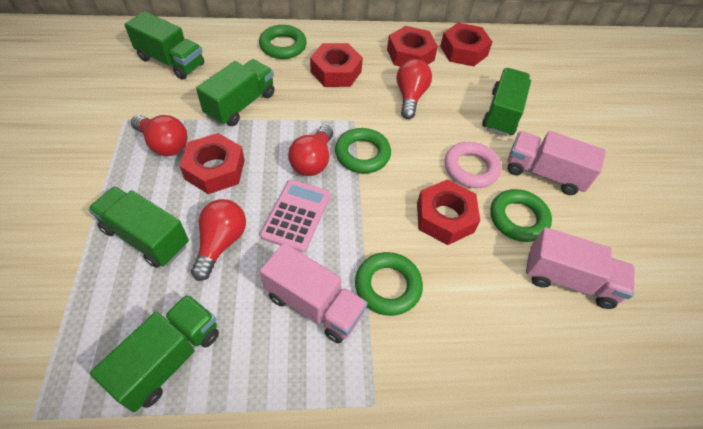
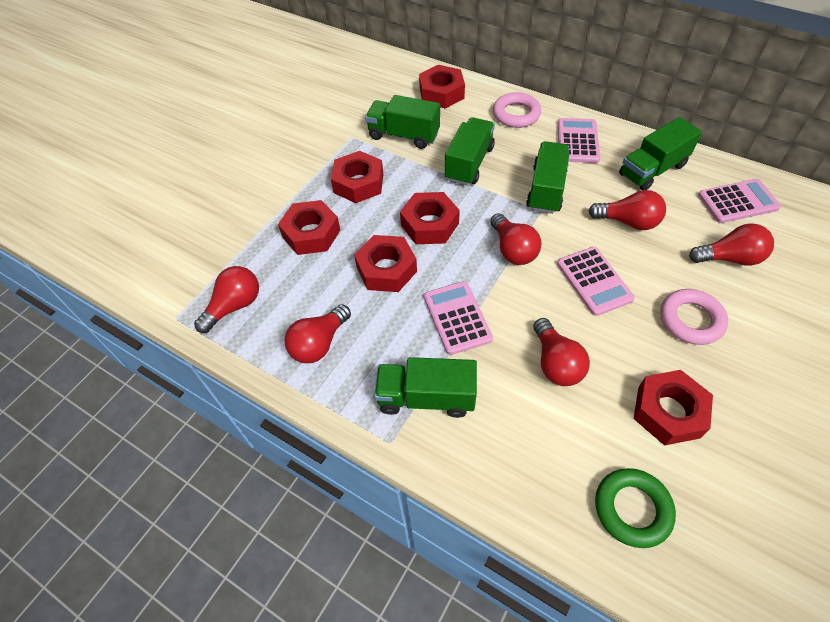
green ring: [259,25,307,59] [335,128,391,173] [355,252,423,316] [490,189,552,242] = 4 -> [595,468,676,548] = 1
pink calculator: [260,180,331,252] = 1 -> [424,281,493,355] [557,247,635,316] [558,118,600,163] [698,179,781,223] = 4
pink ring: [445,142,501,188] = 1 -> [493,92,541,128] [660,289,728,345] = 2
pink truck: [260,243,368,343] [507,131,606,195] [526,227,634,309] = 3 -> none = 0
red light bulb: [131,115,187,156] [191,199,246,281] [288,125,333,176] [397,59,432,119] = 4 -> [194,266,259,333] [284,304,351,363] [490,213,541,265] [533,318,590,386] [589,190,666,230] [689,223,774,266] = 6
red nut: [180,133,245,194] [310,43,363,87] [387,26,438,66] [417,180,480,245] [440,23,492,66] = 5 -> [278,200,340,255] [331,151,383,203] [354,235,417,292] [400,192,460,244] [419,65,465,109] [634,370,713,446] = 6

